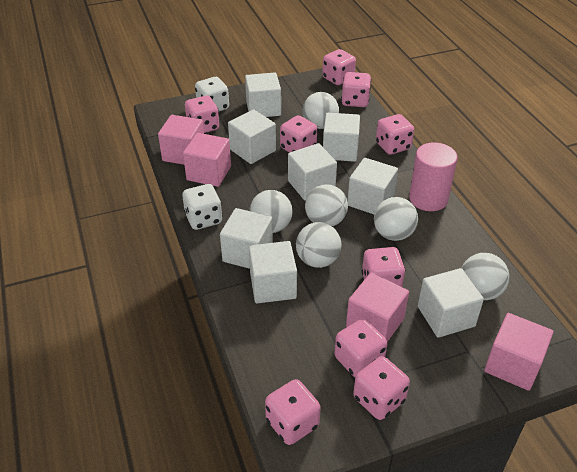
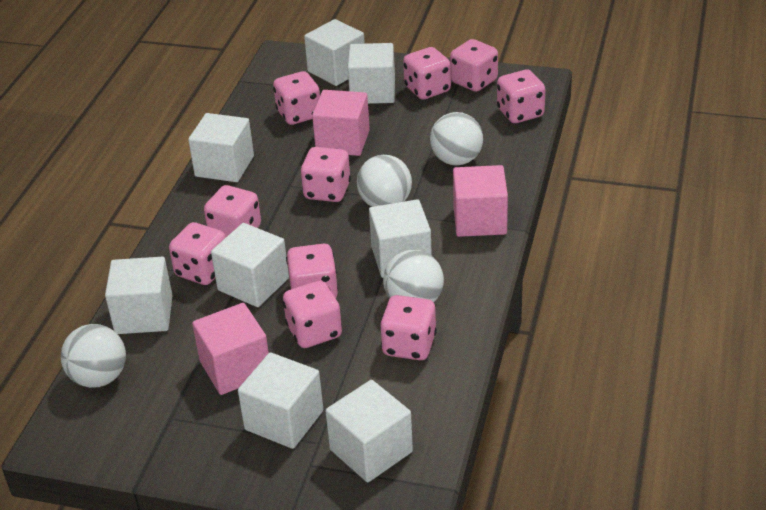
pink cube: [158,115,204,165] [183,133,231,187] [346,273,409,342] [484,313,554,391] = 4 -> [192,303,269,395] [312,90,370,156] [453,165,508,237] = 3
pink cylinder: [409,142,458,211] = 1 -> none = 0
pink dice: [185,96,220,133] [265,379,321,445] [280,116,317,153] [322,49,356,85] [334,319,387,377] [341,72,371,107] [353,356,410,420] [362,247,405,287] [376,114,414,155] = 9 -> [169,222,226,285] [204,185,261,237] [273,71,320,125] [283,281,342,348] [286,244,338,298] [300,147,351,202] [380,295,437,360] [403,47,451,100] [450,39,498,92] [497,70,546,123] = 10
white ball: [249,190,293,233] [296,222,341,268] [303,92,339,129] [305,184,348,227] [374,197,418,241] [462,253,509,300] = 6 -> [61,324,126,388] [357,155,412,207] [383,250,444,302] [430,112,483,165] = 4
white dice: [182,184,223,230] [195,77,229,112] = 2 -> none = 0

